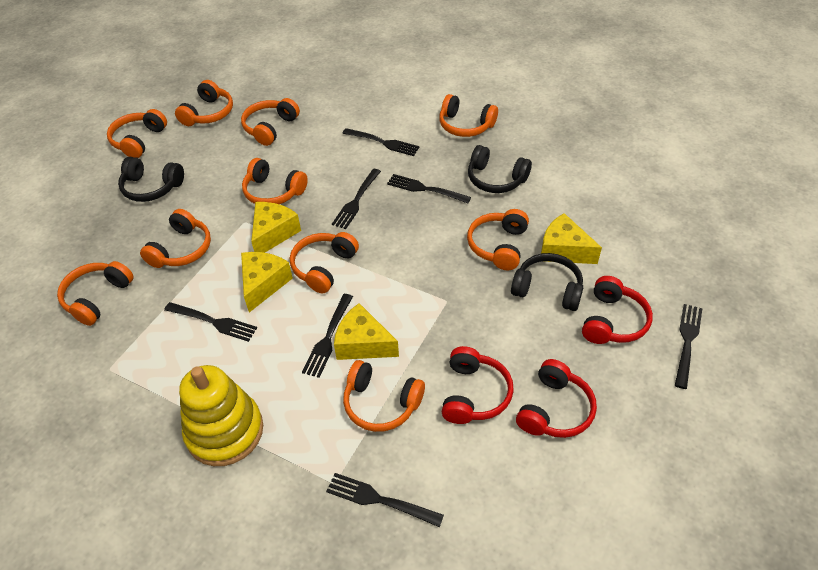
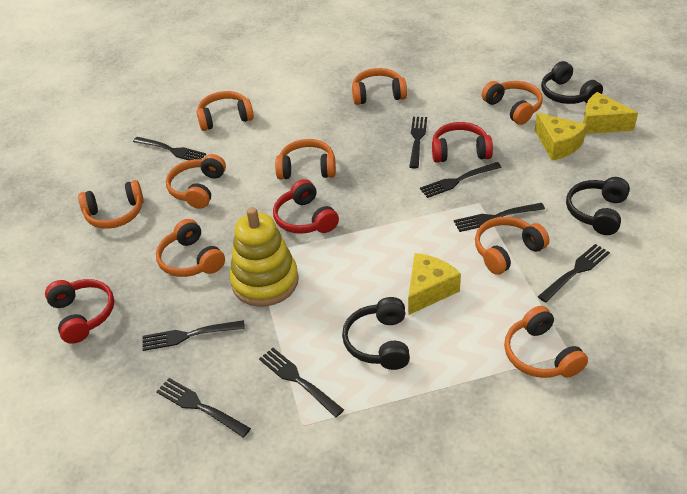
black fork: [164,302,257,342] [302,294,353,378] [326,473,444,527] [332,169,381,229] [342,128,420,156] [387,174,471,203] [675,304,703,389] = 7 -> [133,137,206,160] [142,320,245,351] [156,378,251,438] [259,348,344,418] [409,117,427,169] [420,162,502,198] [454,203,545,232] [538,244,610,303] = 8
orange headphones: [57,261,134,326] [107,109,167,158] [140,209,211,268] [175,80,233,126] [241,98,300,146] [242,158,308,204] [290,232,359,293] [343,360,425,432] [439,94,498,137] [467,209,529,270] = 10 -> [78,180,144,229] [156,219,225,277] [166,154,226,209] [197,91,254,131] [275,139,336,180] [352,68,407,105] [475,217,550,275] [482,81,543,125] [504,306,588,378] = 9
yellow cheese: [241,252,293,312] [251,202,301,253] [334,303,399,360] [541,213,602,264] = 4 -> [408,253,461,315] [535,113,587,160] [583,92,638,134] = 3

